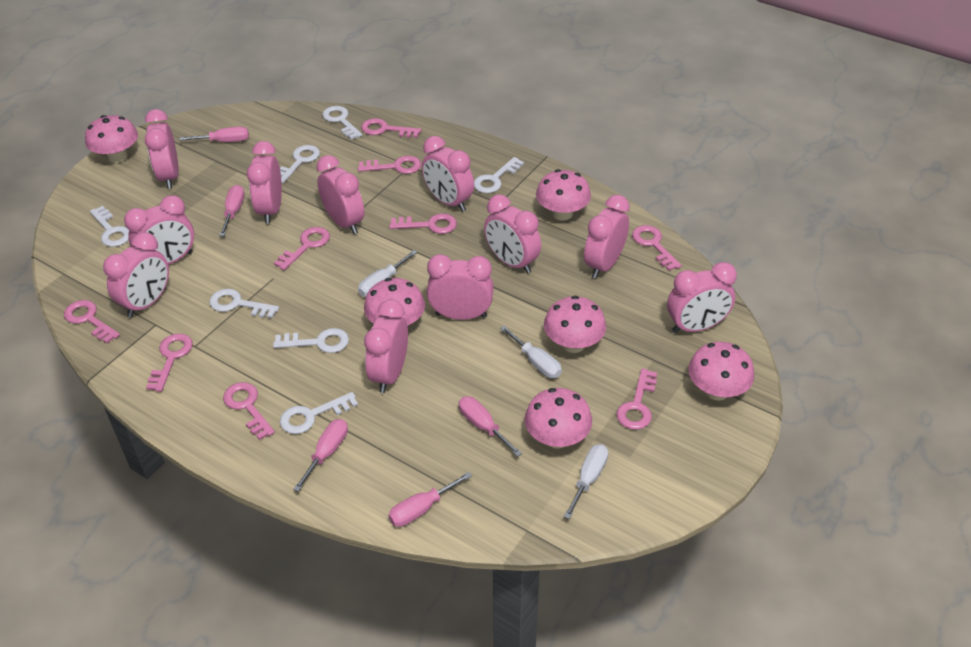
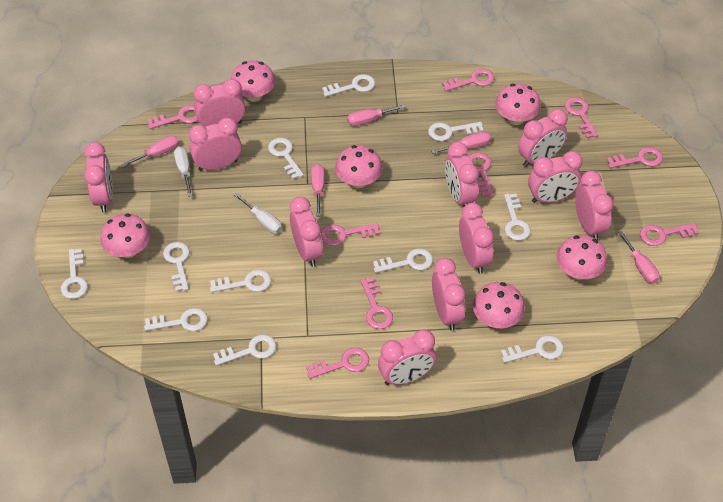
white key: [90,206,129,247] [209,289,279,318] [273,328,349,353] [280,145,320,183] [280,392,358,434] [322,106,363,140] [474,157,524,193] = 7 -> [61,249,88,299] [144,308,208,331] [163,242,190,292] [210,269,271,292] [213,334,276,366] [268,138,304,179] [322,74,375,97] [373,248,433,273] [428,122,484,141] [501,335,564,363] [504,194,531,241] = 11
white screwdriver: [358,250,417,297] [500,326,562,378] [564,444,608,519] = 3 -> [174,147,193,197] [234,193,282,233] = 2

